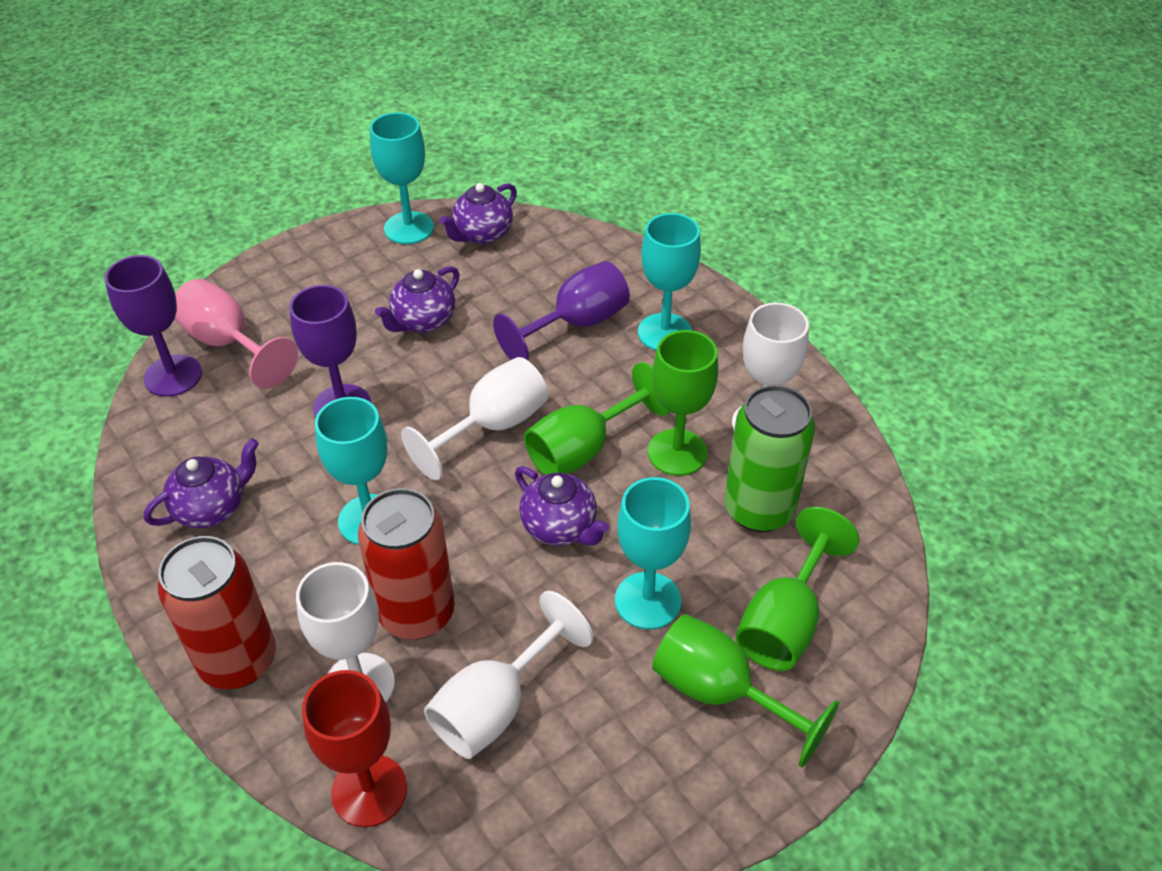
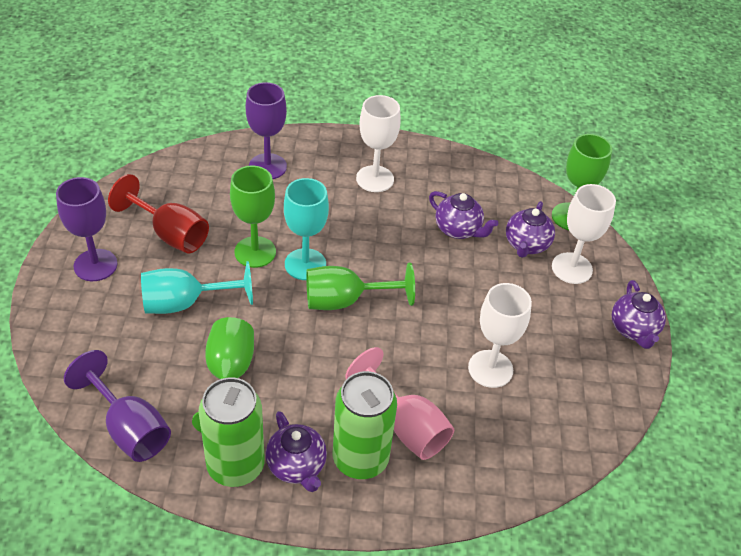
green can: [724,385,815,533] = 1 -> [198,378,265,487] [333,371,397,479] = 2
red can: [158,536,276,689] [358,488,455,640] = 2 -> none = 0
turquoise goblet: [315,397,387,545] [370,112,434,244] [615,477,691,629] [638,213,701,351] = 4 -> [141,261,253,314] [284,178,329,280] = 2
white goblet: [296,562,395,703] [401,357,548,480] [424,591,593,759] [732,303,809,430] = 4 -> [356,95,401,192] [468,283,532,388] [552,184,616,284] = 3

